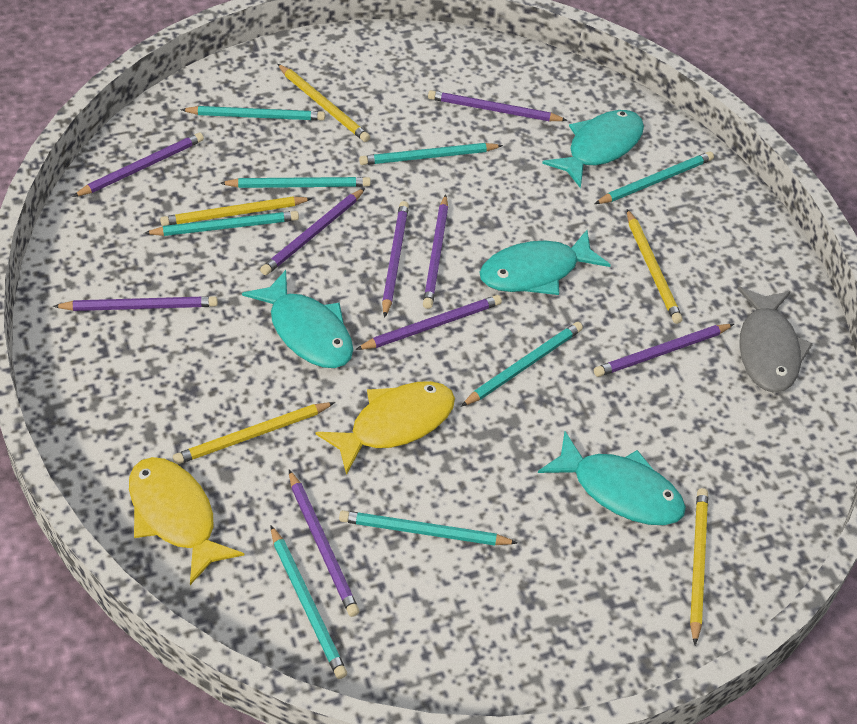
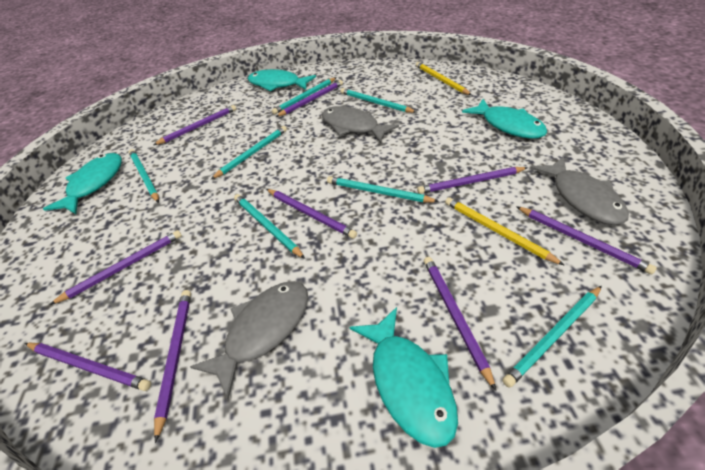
grey fish: [737,287,813,393] = 1 -> [190,281,308,399] [322,106,399,143] [530,156,629,225] = 3
turquoise pencil: [144,211,299,236] [180,106,325,121] [220,177,371,188] [270,525,347,679] [339,510,518,546] [359,143,503,165] [461,322,583,407] [594,151,714,204] = 8 -> [129,149,159,203] [211,126,287,179] [234,194,305,259] [272,78,336,114] [327,176,439,202] [340,88,416,113] [502,286,602,388] = 7
yellow fish: [129,457,244,585] [315,381,455,475] = 2 -> none = 0
yellow pencil: [160,197,313,226] [173,402,335,464] [278,64,370,142] [627,209,683,324] [690,488,708,645] = 5 -> [416,62,472,95] [445,197,565,266] = 2

